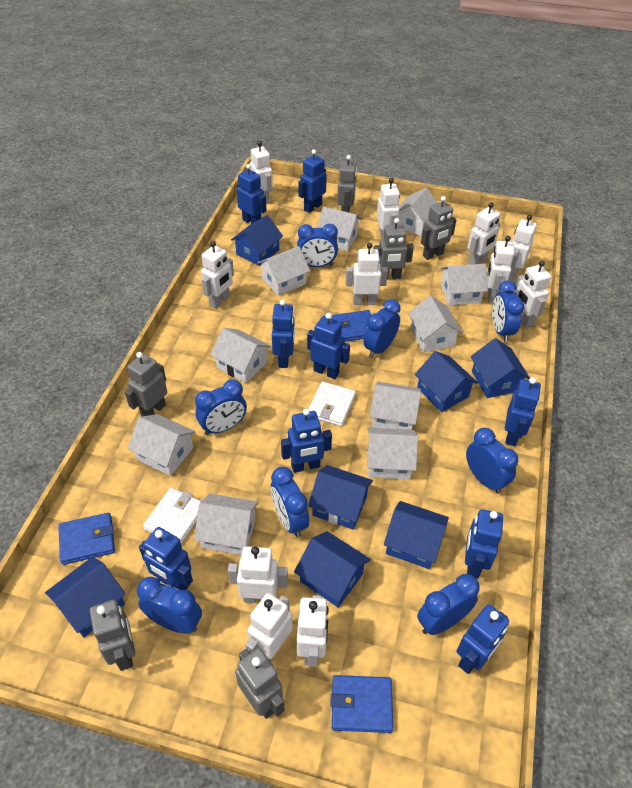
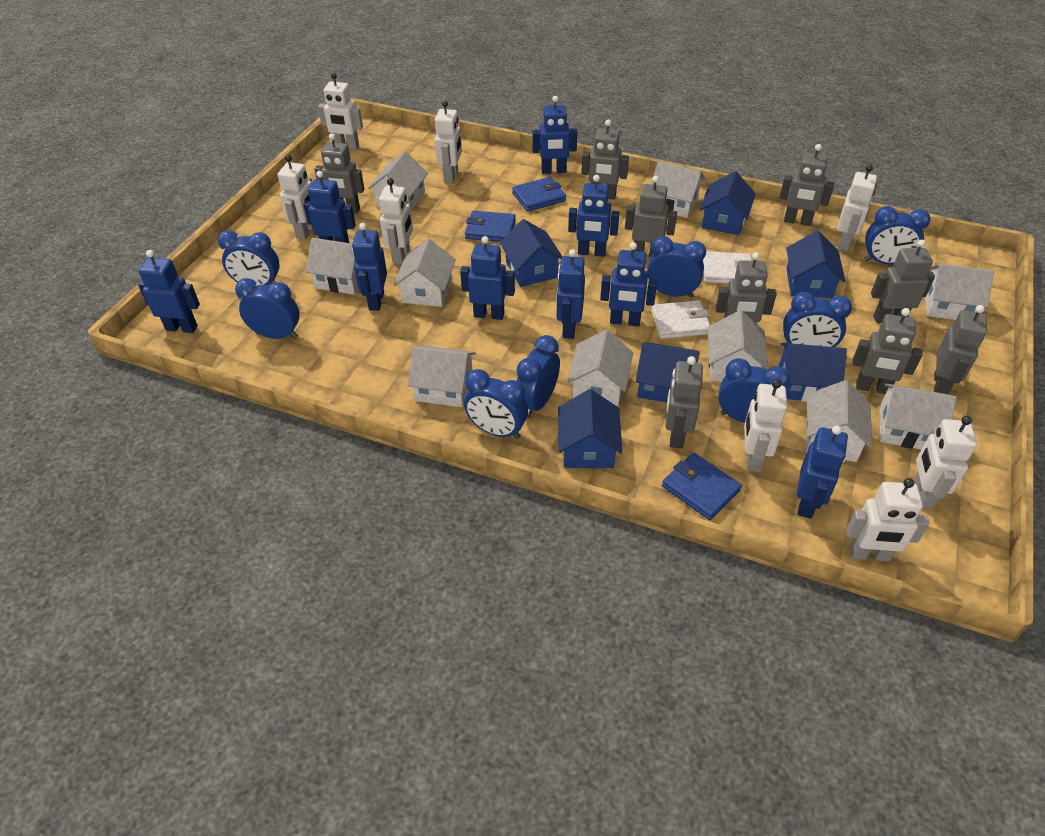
blue house: [45,557,126,637] [231,215,283,266] [294,531,371,607] [308,465,373,530] [384,501,449,569] [415,351,478,412] [471,338,530,398] = 7 -> [500,219,563,287] [558,389,622,468] [636,342,700,402] [700,171,756,235] [779,343,847,402] [786,231,845,298] = 6
grey robot: [90,599,135,671] [125,352,167,417] [235,648,284,719] [337,155,357,212] [374,218,414,280] [421,196,456,260] = 6 -> [315,133,364,213] [581,120,629,200] [625,176,677,257] [666,356,703,449] [716,252,777,323] [779,144,834,226] [852,308,923,394] [871,240,935,323] [934,305,987,394] = 9
white robot: [201,241,234,308] [228,546,288,603] [245,593,292,661] [250,141,273,204] [297,595,329,667] [346,243,388,305] [376,178,400,239] [467,202,500,265] [487,236,514,302] [509,215,537,281] [514,261,551,328] = 11 -> [278,155,313,240] [318,73,363,150] [379,178,413,264] [435,101,462,183] [744,380,787,472] [837,165,877,251] [846,478,929,562] [914,416,977,509] = 8

